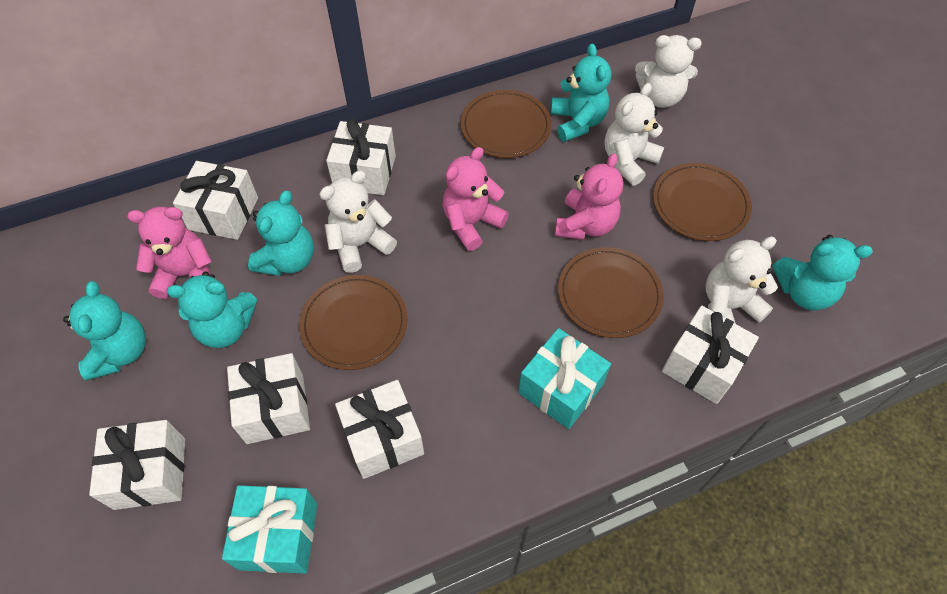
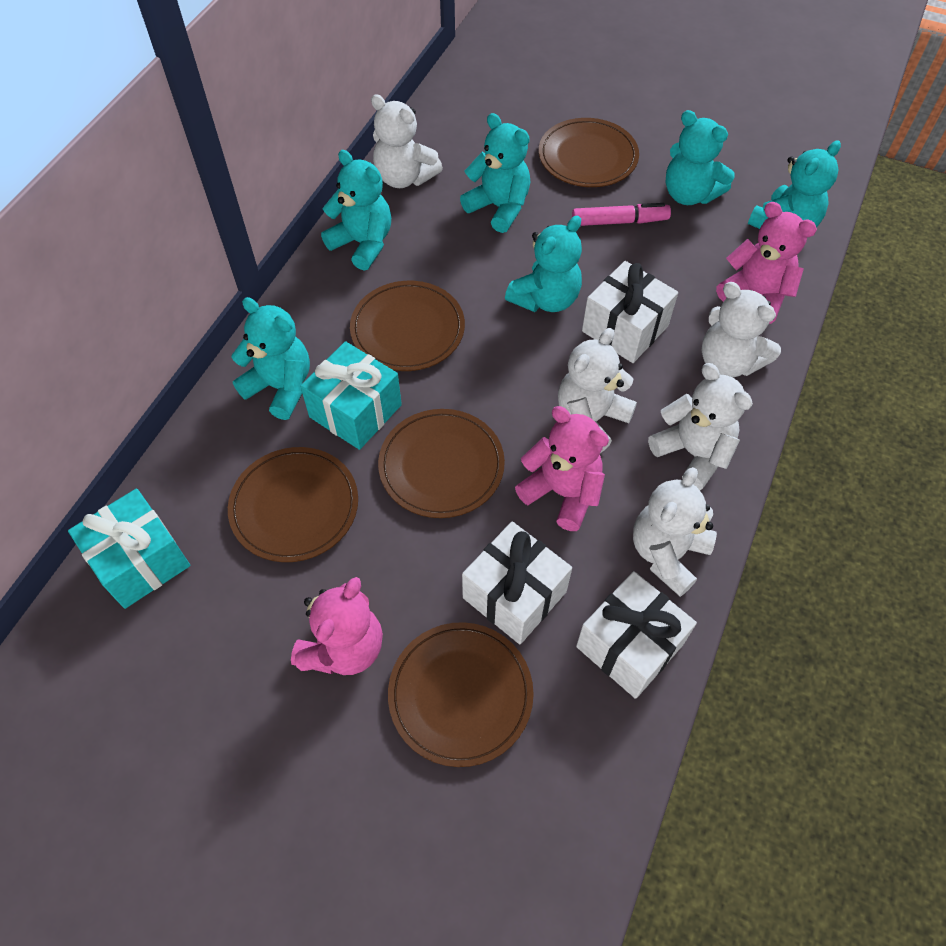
brown plate: [299,275,407,370] [461,90,551,158] [558,247,664,338] [653,163,752,241] = 4 -> [228,447,358,562] [350,281,465,371] [378,409,505,518] [388,622,534,767] [539,118,639,187] = 5
pink marker: none = 0 -> [572,203,671,226] = 1
turquoise teddy bear: [63,281,146,380] [167,272,257,348] [248,190,314,276] [551,44,611,142] [772,235,873,310] = 5 -> [231,297,310,420] [321,150,391,271] [460,113,530,233] [505,215,582,312] [665,110,734,205] [748,140,841,229] = 6
white gift: [89,420,185,510] [173,161,258,240] [227,353,310,444] [326,119,396,195] [335,380,424,479] [662,305,759,404] = 6 -> [462,521,572,644] [576,571,697,699] [582,261,678,363] = 3
white teddy bear: [320,170,397,273] [604,83,664,186] [635,35,702,108] [705,236,778,324] = 4 -> [371,94,443,188] [558,328,637,452] [633,467,717,597] [648,363,753,490] [701,282,781,378] = 5

